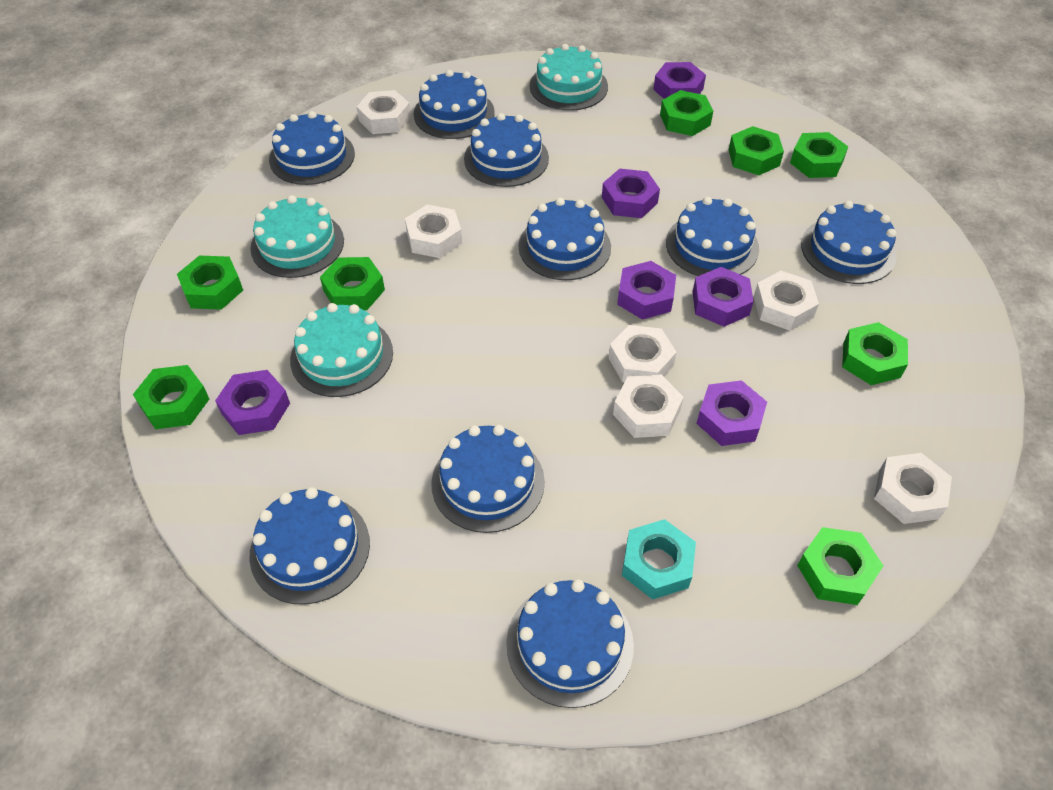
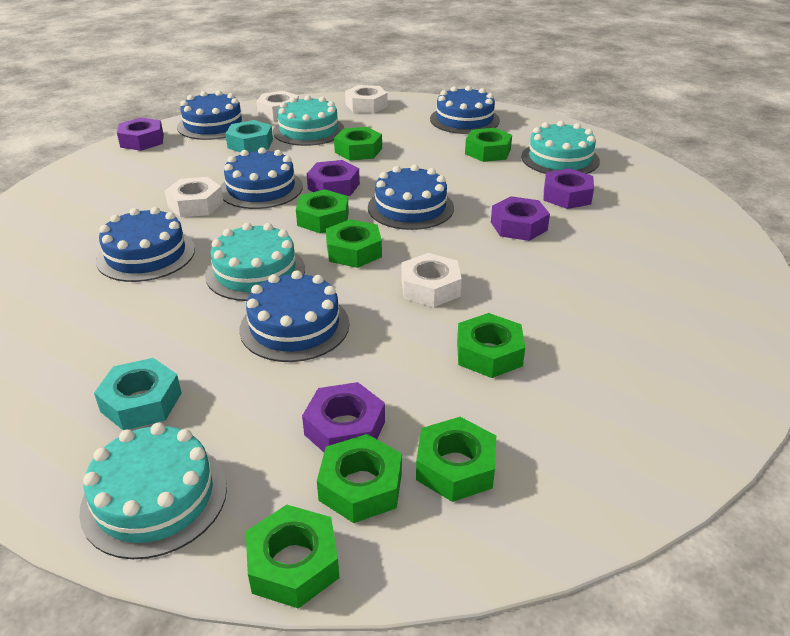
blue cake: [249,487,370,605] [269,111,355,185] [414,70,495,139] [431,425,545,533] [464,113,549,187] [506,579,634,708] [519,198,611,280] [666,197,759,276] [801,201,897,284] = 9 -> [96,207,195,282] [177,90,249,140] [221,147,303,209] [240,270,349,362] [368,165,454,230] [430,86,500,134] = 6
purple nut: [215,370,290,435] [602,169,660,218] [617,261,676,320] [653,62,706,99] [693,267,754,327] [696,380,767,446] = 6 -> [117,117,164,151] [302,382,385,452] [307,160,360,196] [491,196,550,241] [543,168,594,209] = 5
turquoise cake: [250,195,344,278] [290,303,393,397] [530,44,608,111] = 3 -> [79,423,227,559] [205,223,305,301] [273,95,344,146] [521,121,600,174] = 4
turquoise nut: [622,519,696,600] = 1 -> [94,358,182,430] [225,120,273,153] = 2
white nut: [357,90,411,134] [405,205,462,258] [609,325,677,382] [613,375,683,438] [754,271,819,331] [874,453,952,524] = 6 -> [165,177,224,217] [256,91,299,121] [345,85,388,113] [401,253,462,307] = 4

